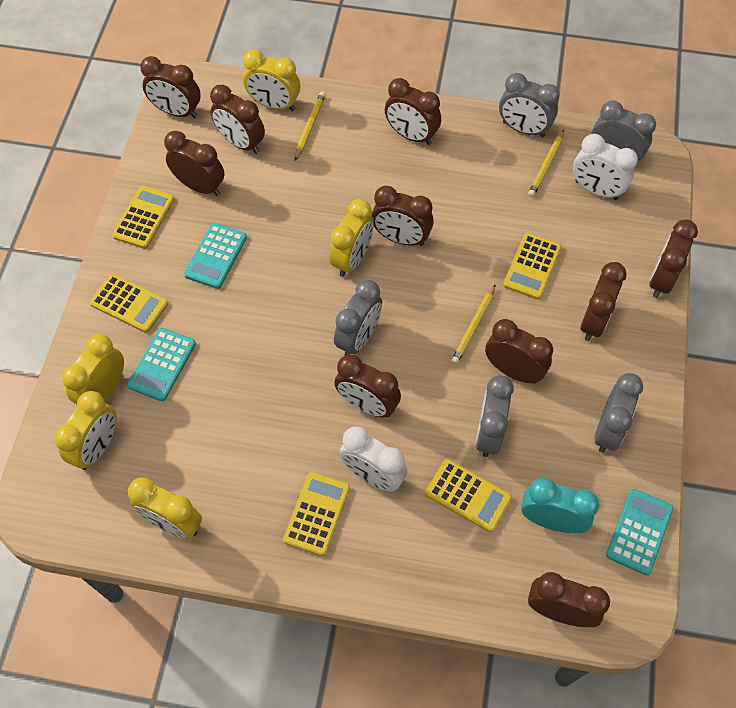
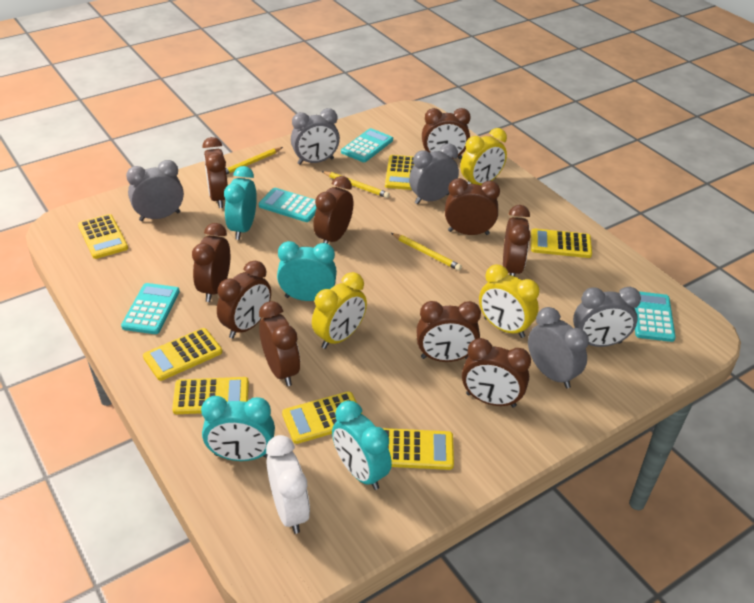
turquoise calculator: [127,328,196,401] [184,223,247,289] [606,489,673,576] = 3 -> [121,283,180,334] [258,188,317,222] [341,128,393,162] [635,291,676,342] = 4
turquoise clock: [521,478,599,533] = 1 -> [201,396,275,461] [224,166,257,240] [277,241,337,301] [332,401,392,490] = 4
white clock: [339,427,408,492] [573,134,638,200] = 2 -> [266,435,310,534] = 1
yellow calculator: [89,274,168,333] [112,186,175,249] [283,472,350,556] [425,459,512,532] [503,233,561,300] = 5 -> [78,214,128,259] [143,328,222,381] [172,377,249,414] [282,391,363,444] [382,428,454,470] [385,155,414,190] [531,228,592,258] = 7
yellow clock: [55,391,117,470] [62,334,124,404] [128,478,202,539] [243,49,300,111] [329,199,374,277] = 5 -> [312,272,367,349] [460,128,507,185] [479,265,539,338] = 3

